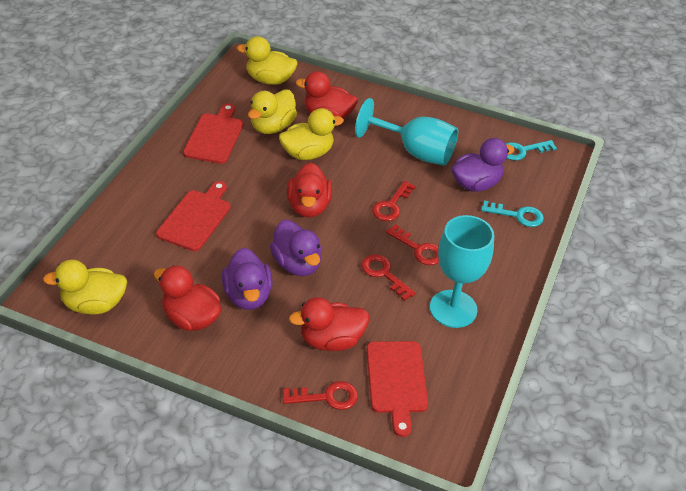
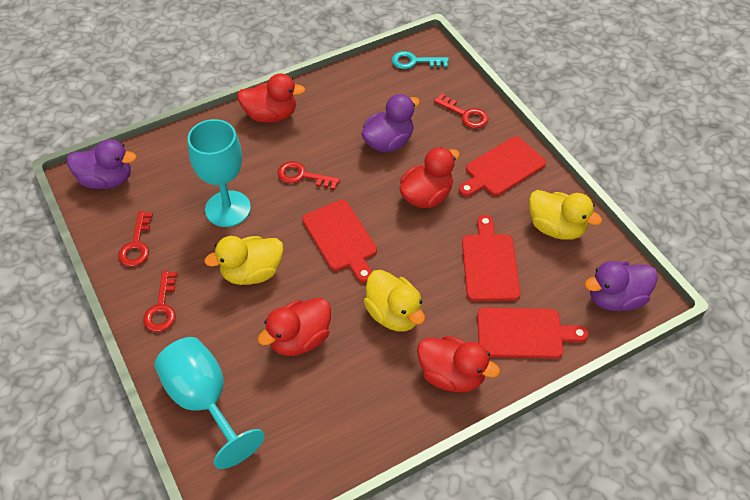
red cutting board: [156,181,231,251] [183,103,243,164] [367,341,428,437] = 3 -> [302,200,377,283] [459,137,546,197] [462,215,520,301] [477,307,589,359] = 4
turquoise key: [481,200,544,227] [505,140,557,160] = 2 -> [391,51,449,69] = 1
yellow duck: [43,260,127,314] [237,36,298,85] [248,90,297,134] [279,108,344,160] = 4 -> [204,236,284,285] [364,270,425,332] [529,190,602,240] = 3

